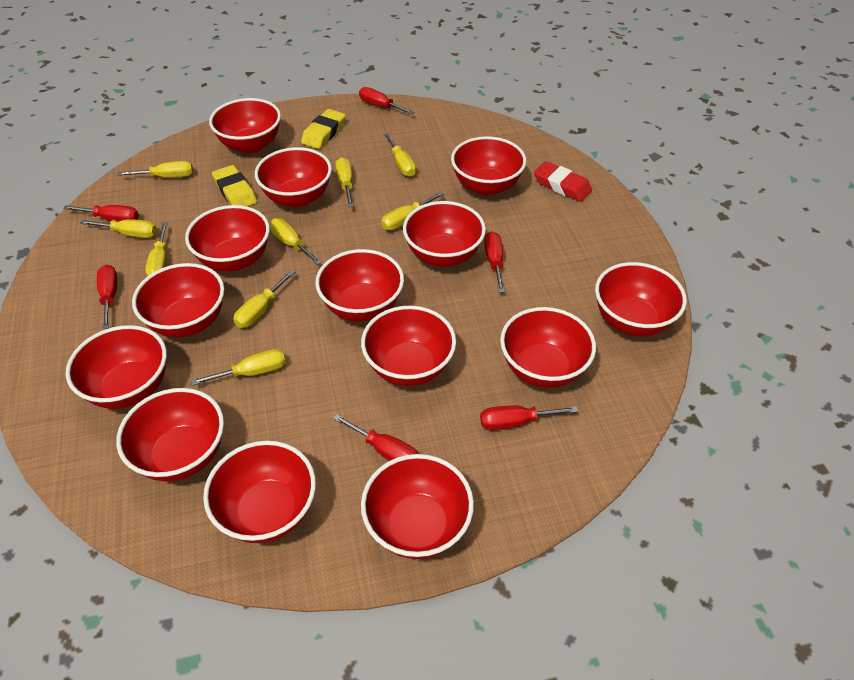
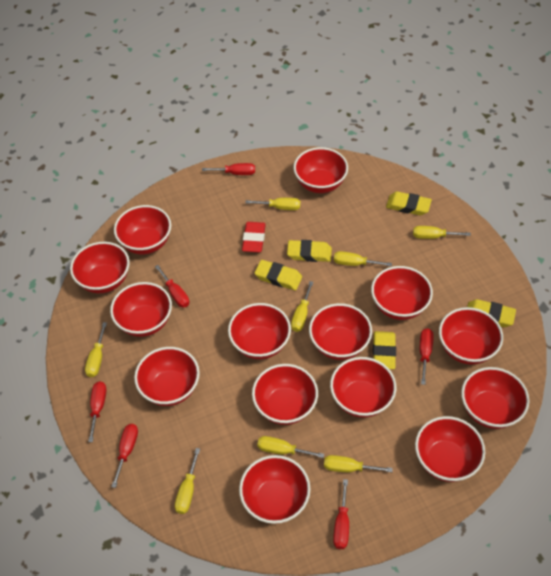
yellow eraser: [212,165,257,207] [301,109,346,149] = 2 -> [255,260,302,290] [287,240,332,262] [373,331,396,369] [386,191,432,215] [467,299,516,327] = 5
yellow screwdriver: [80,219,157,238] [118,161,193,178] [145,222,168,276] [191,349,286,386] [234,270,295,328] [270,218,322,265] [335,157,353,207] [381,192,444,230] [384,133,416,177] = 9 -> [85,322,107,377] [175,448,200,514] [245,198,300,210] [257,436,324,458] [291,281,313,332] [324,455,393,472] [334,251,392,266] [413,226,471,239] = 8

